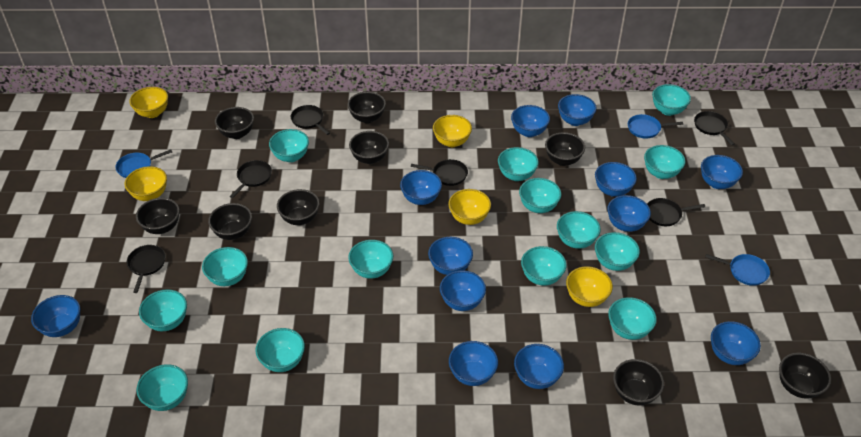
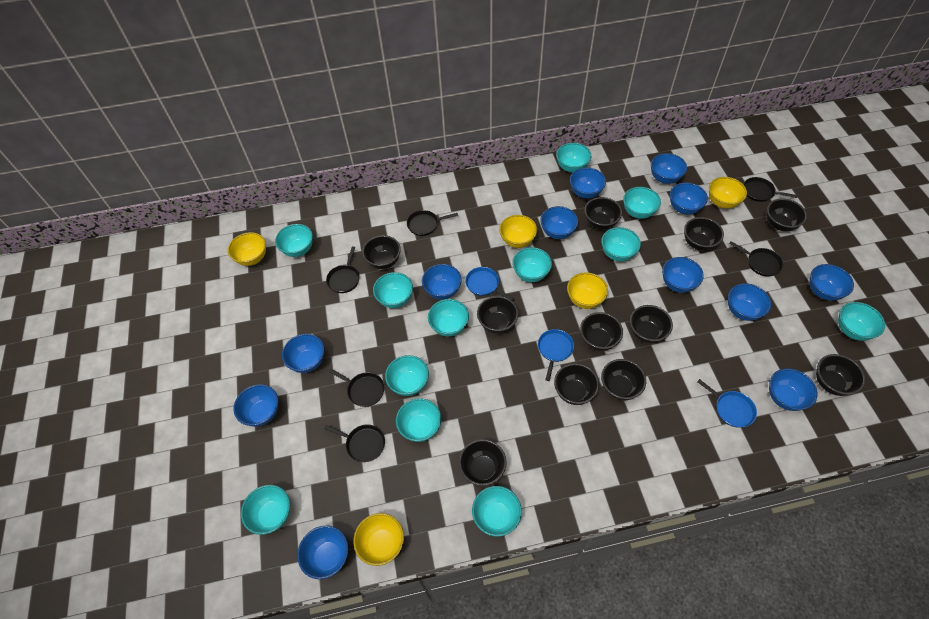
black bowl: [136,198,180,234] [208,203,252,240] [215,107,254,139] [277,189,320,225] [348,92,386,123] [349,131,389,164] [545,132,585,166] [613,359,664,406] [779,353,831,399] = 9 -> [362,235,401,269] [459,439,507,486] [477,296,518,334] [554,363,599,405] [580,312,623,351] [584,197,622,230] [601,359,646,401] [630,305,673,343] [684,217,724,251] [767,198,807,232] [816,354,865,396] = 11
turquoise bowl: [136,364,188,411] [139,289,187,331] [202,247,248,286] [256,328,305,372] [269,129,309,162] [348,240,393,279] [498,147,539,181] [519,178,561,213] [521,246,567,286] [557,211,601,249] [595,232,640,271] [608,297,657,340] [644,145,686,179] [652,84,691,116] = 14 -> [241,485,290,535] [275,224,313,257] [373,272,413,308] [385,355,429,396] [396,398,441,442] [428,299,469,337] [472,486,522,537] [512,247,552,282] [556,143,591,173] [601,227,641,261] [623,187,661,219] [838,302,885,341] = 12

